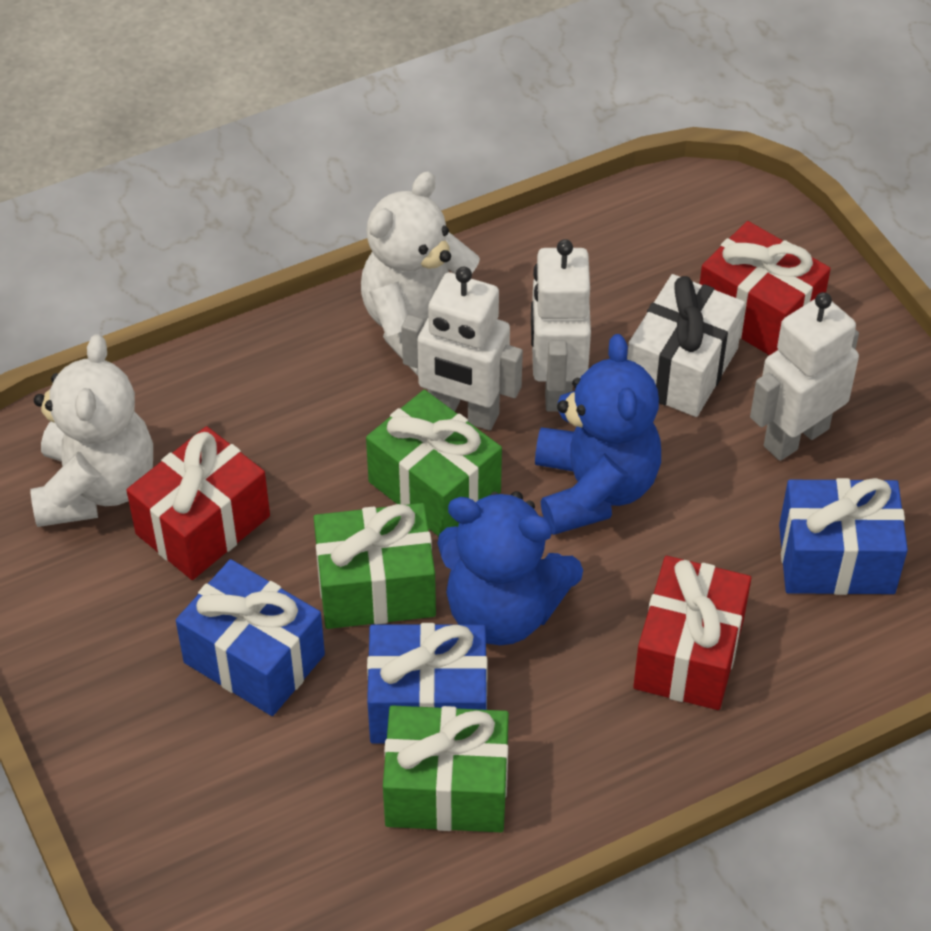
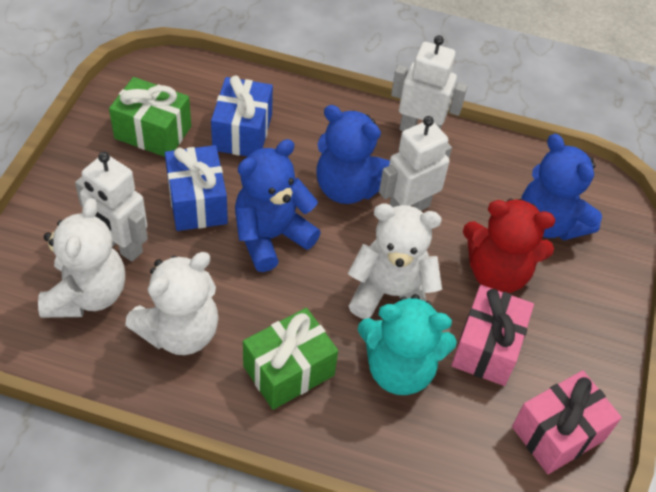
blue gift: [176,559,325,716] [367,623,488,744] [779,478,908,595] = 3 -> [165,145,228,231] [211,75,273,157] = 2
blue teddy bear: [437,491,583,645] [535,334,661,535] = 2 -> [235,139,321,272] [317,105,390,204] [521,134,602,240] = 3
green gift: [314,503,436,629] [366,390,502,536] [383,705,509,832] = 3 -> [109,77,191,157] [243,308,338,410] = 2
pink gift: none = 0 -> [451,285,534,386] [512,370,622,474] = 2
red gift: [126,426,270,580] [633,556,751,710] [700,221,831,355] = 3 -> none = 0
red teddy bear: none = 0 -> [463,198,555,293] = 1
turquoise teddy bear: none = 0 -> [358,294,457,395] = 1
white gift: [627,274,745,417] = 1 -> none = 0
white teddy bear: [30,334,153,527] [361,171,480,376] = 2 -> [38,198,125,318] [125,252,219,355] [348,203,442,319] = 3

